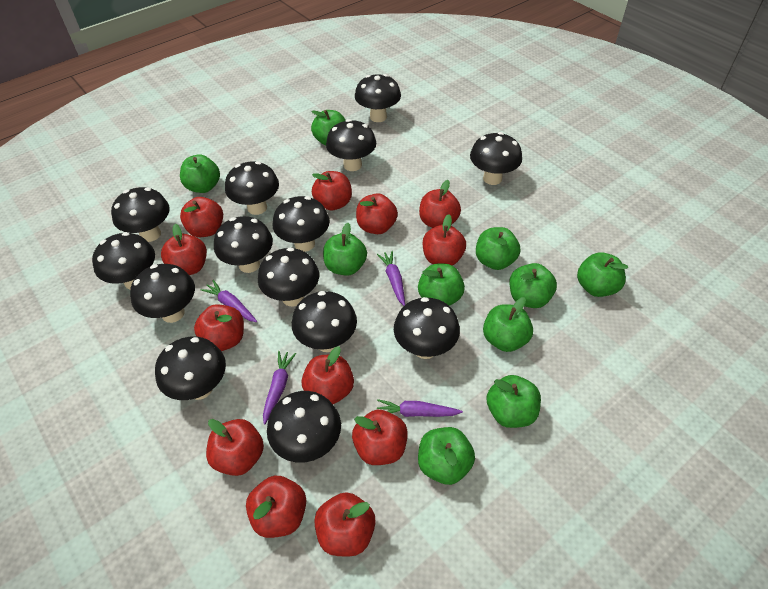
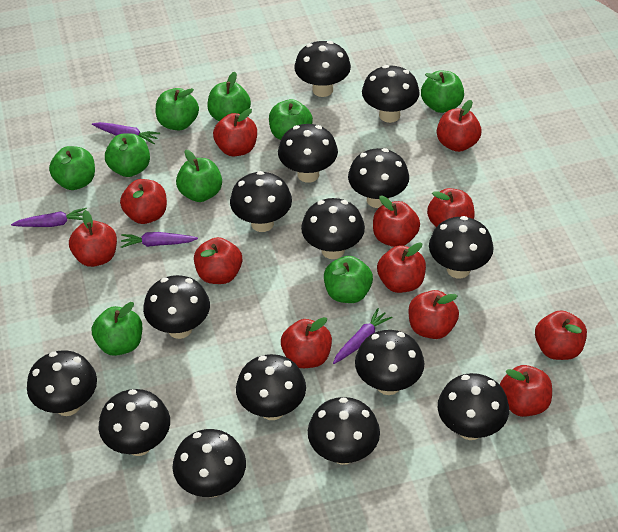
black mushroom: [92,232,155,290] [111,187,170,242] [130,264,195,323] [155,337,226,400] [214,216,273,273] [225,161,279,215] [258,247,319,306] [267,391,341,463] [272,196,330,252] [292,291,357,352] [326,119,376,171] [355,74,401,122] [394,297,460,359] [470,132,522,185] = 14 -> [27,350,97,416] [99,389,170,456] [143,275,210,339] [173,429,246,497] [230,171,292,232] [236,354,306,420] [278,124,338,183] [294,41,351,97] [301,198,365,259] [308,397,380,465] [348,148,409,208] [355,330,424,395] [362,65,420,123] [429,216,494,278] [438,373,509,440] = 15
green apple: [180,154,220,193] [311,110,346,146] [323,223,367,276] [418,263,465,306] [418,427,475,485] [476,227,520,270] [483,297,533,352] [486,375,541,428] [509,263,557,308] [577,252,628,297] = 10 -> [49,146,95,190] [92,302,142,356] [105,133,150,177] [156,88,199,131] [176,150,222,202] [207,72,251,121] [269,99,313,140] [324,256,373,303] [421,71,464,113] = 9

